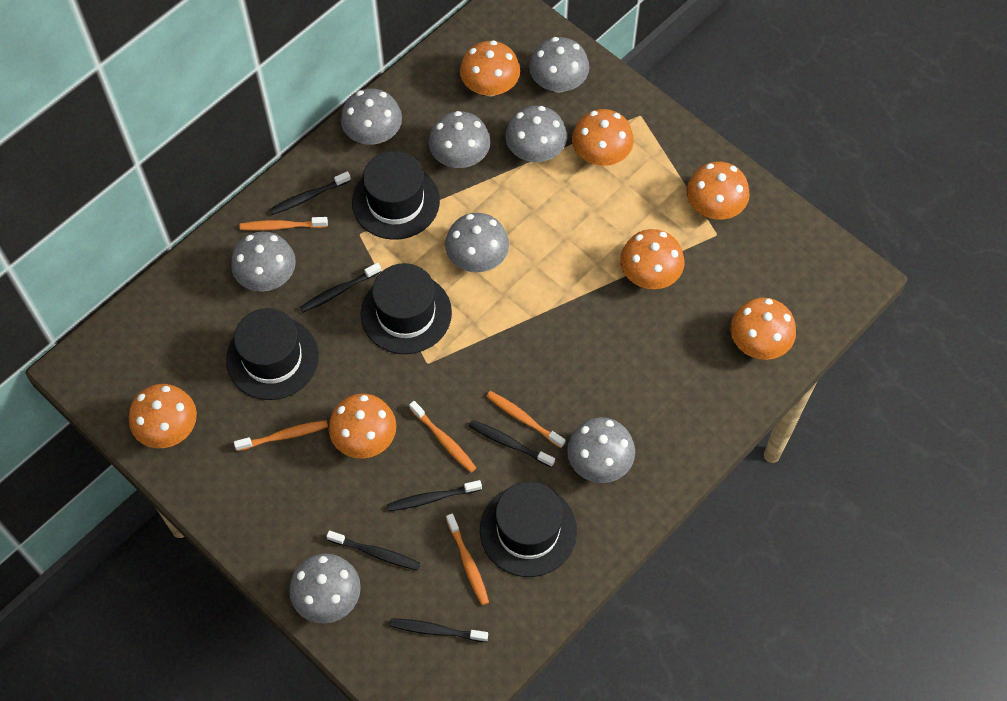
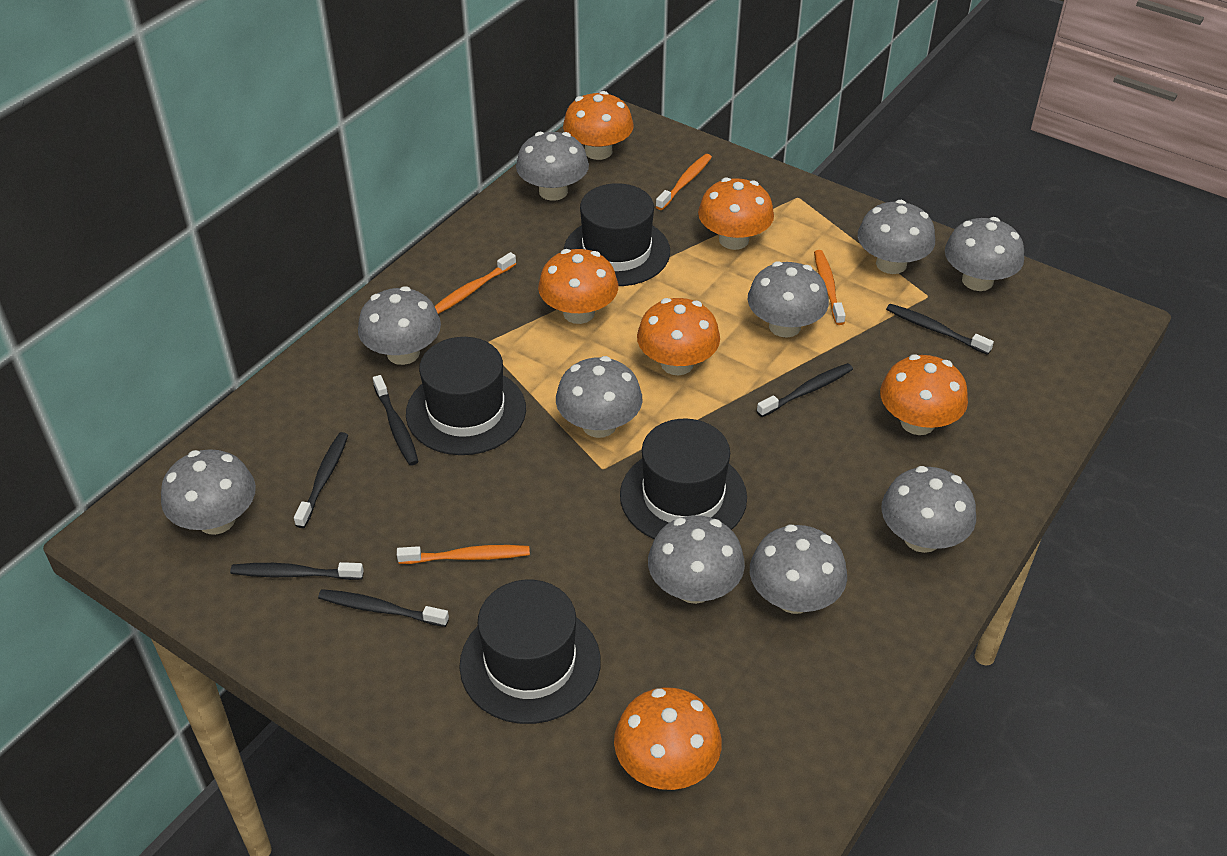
grey mushroom: [231,231,296,292] [289,553,361,624] [341,89,402,145] [428,111,490,168] [445,213,509,272] [505,106,567,162] [529,37,589,93] [567,417,635,483] = 8 -> [161,449,256,535] [358,286,441,365] [516,132,589,201] [556,356,643,438] [648,515,745,604] [748,261,829,337] [750,524,847,614] [858,200,935,274] [881,466,976,553] [945,217,1024,291] = 10
orange mushroom: [129,384,197,448] [329,394,396,459] [460,40,520,96] [572,109,634,166] [620,229,684,289] [687,162,750,220] [730,298,796,360] = 7 -> [538,249,618,324] [563,91,633,160] [614,687,722,790] [637,298,720,375] [698,177,774,250] [880,354,968,435] = 6
orange toothbrush: [234,420,328,451] [239,217,328,231] [409,401,476,473] [446,514,489,605] [486,391,565,448] = 5 -> [397,545,530,564] [434,252,516,314] [656,154,712,210] [814,250,846,325] = 4

